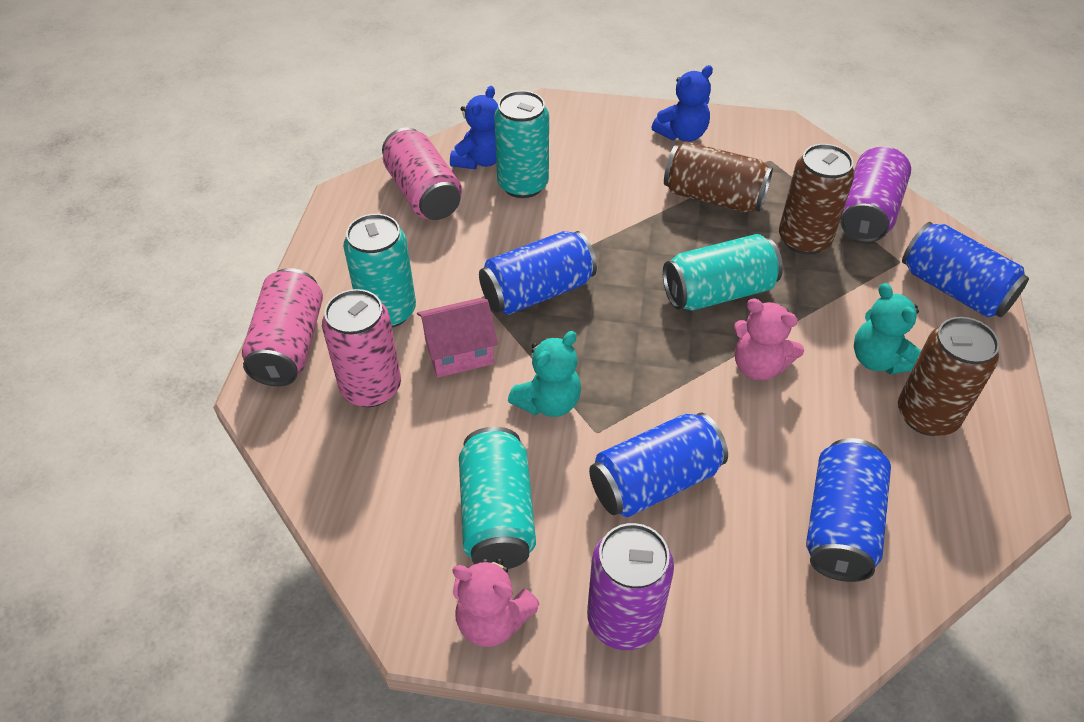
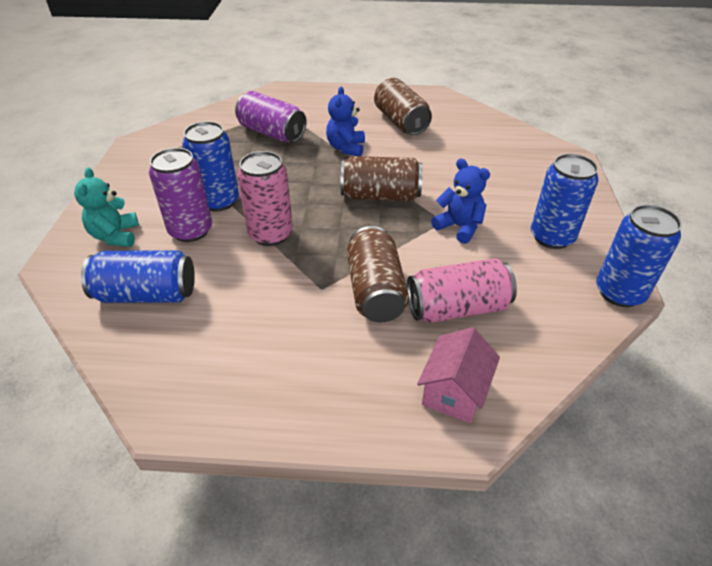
pink can: [242,268,323,386] [322,289,401,407] [382,127,462,220] = 3 -> [237,151,293,246] [407,258,517,323] = 2
pink teddy bear: [452,558,540,647] [734,298,804,380] = 2 -> none = 0
turquoise can: [343,214,416,328] [459,427,536,569] [494,90,549,198] [663,234,783,311] = 4 -> none = 0
turquoise teddy bear: [508,331,581,417] [854,283,922,374] = 2 -> [74,167,139,247] = 1

